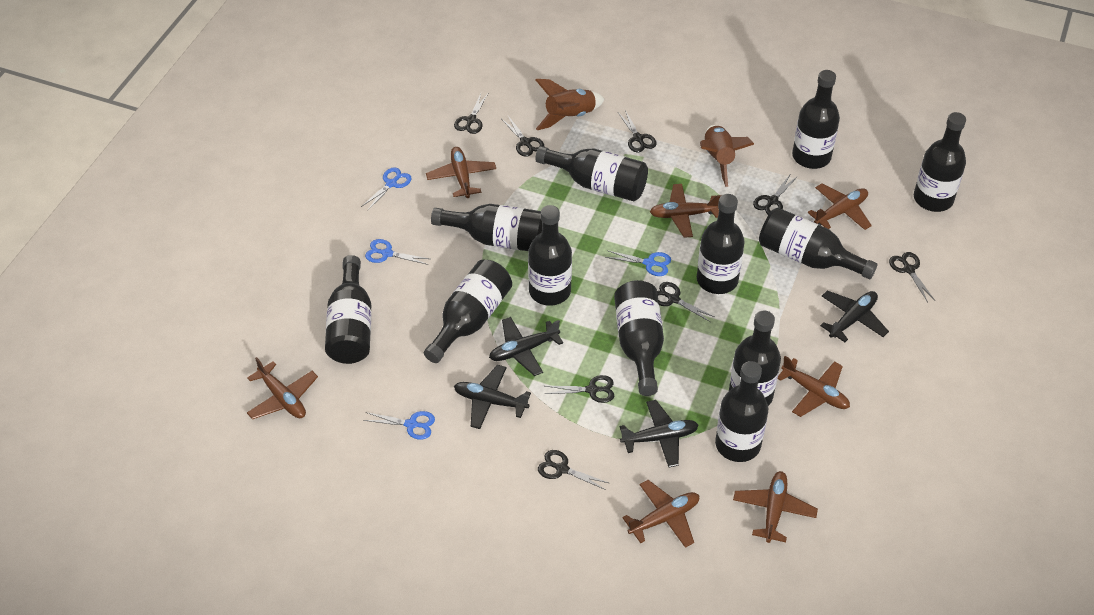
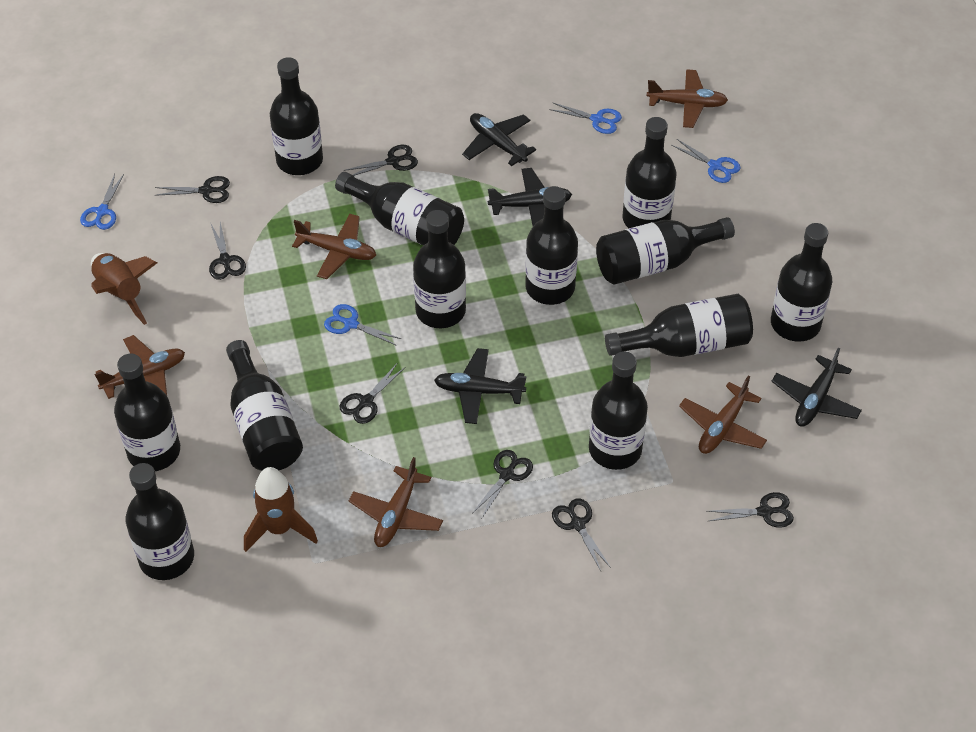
black scissors: [454,93,488,134] [502,116,544,157] [538,450,609,490] [545,375,614,403] [618,110,657,152] [657,282,714,322] [753,175,798,215] [889,252,935,302] = 8 -> [155,176,230,203] [209,222,246,280] [340,364,406,424] [344,145,418,176] [472,450,533,518] [552,498,611,571] [707,492,794,528] = 7
brown plane: [247,357,318,420] [426,147,496,198] [622,480,699,548] [650,184,722,238] [733,471,818,543] [778,356,850,417] [808,183,872,230] = 7 -> [95,335,185,399] [292,214,376,279] [349,457,443,547] [647,69,728,128] [679,375,767,454] = 5

